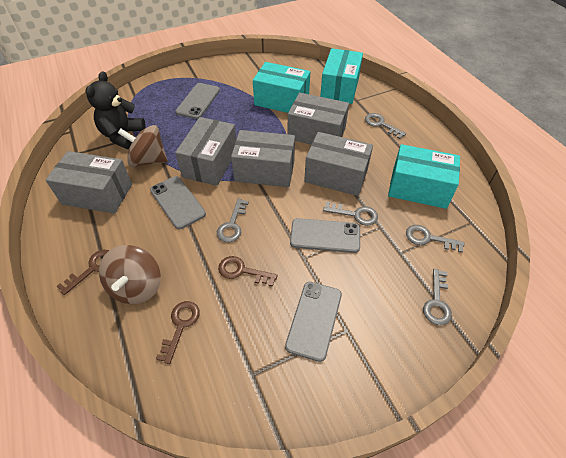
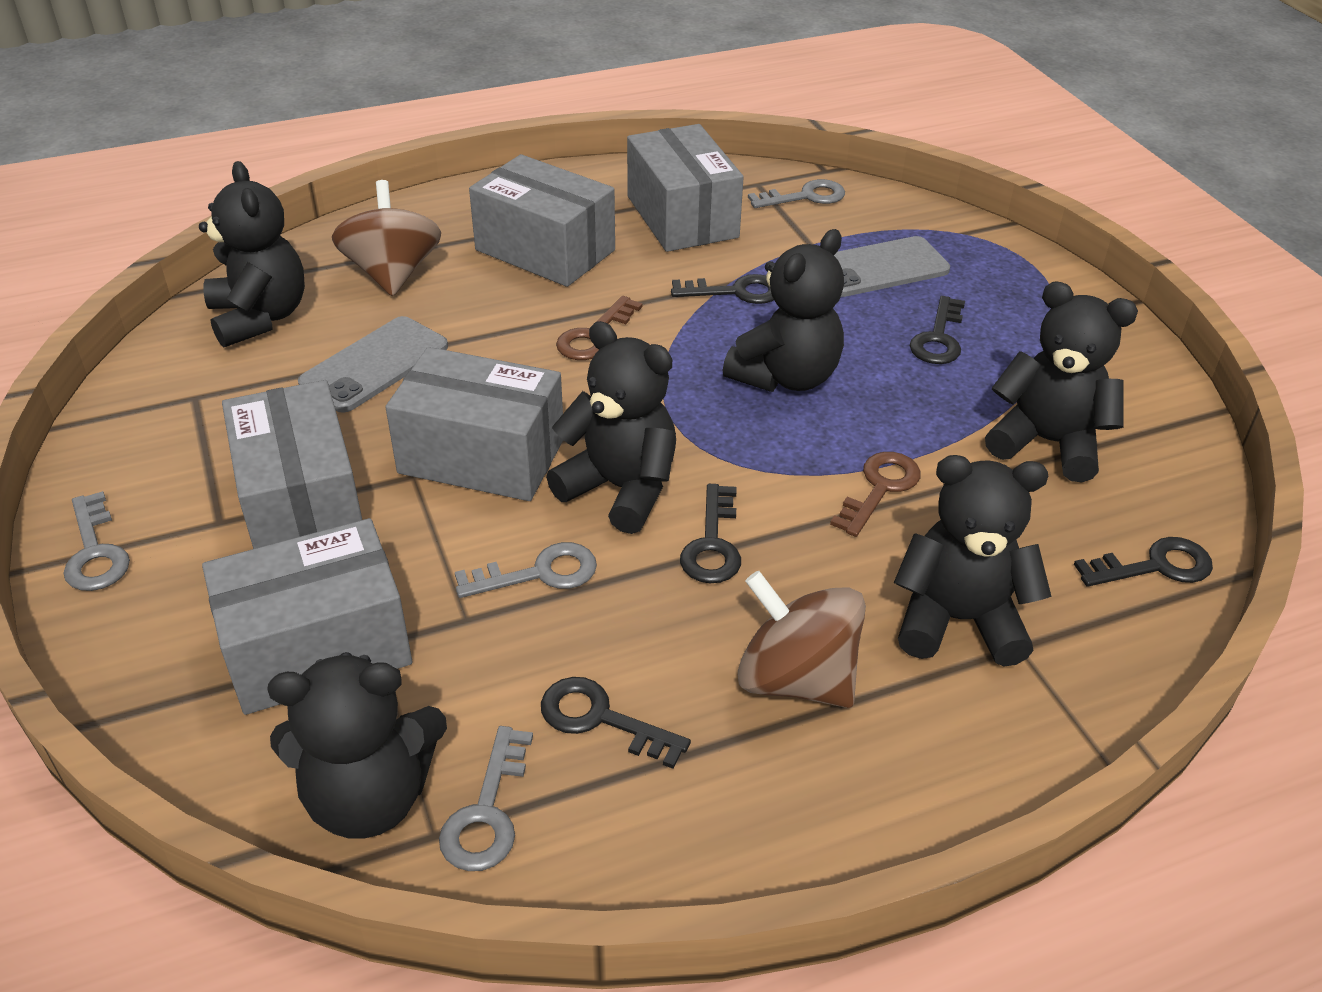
black key: none = 0 -> [541,677,691,769] [671,274,774,304] [680,484,741,583] [910,296,965,364] [1074,537,1213,587] = 5
black teddy bear: [86,71,146,149] = 1 -> [199,161,305,348] [267,652,447,839] [546,321,676,534] [723,229,844,392] [894,455,1052,666] [985,282,1138,482] = 6
brown key: [57,250,109,295] [156,301,200,364] [218,256,278,287] = 3 -> [556,296,642,360] [830,452,921,537] = 2
grey key: [217,199,249,242] [323,201,378,226] [365,113,406,139] [406,225,465,253] [423,269,452,325] = 5 -> [63,491,130,591] [439,726,533,871] [455,542,597,598] [748,179,845,208] = 4
grey phone: [150,176,206,229] [176,83,220,119] [285,282,342,362] [290,218,360,253] = 4 -> [298,316,448,412] [834,236,950,297] = 2
turquoise box: [253,62,310,113] [320,48,363,104] [388,144,460,209] = 3 -> none = 0

